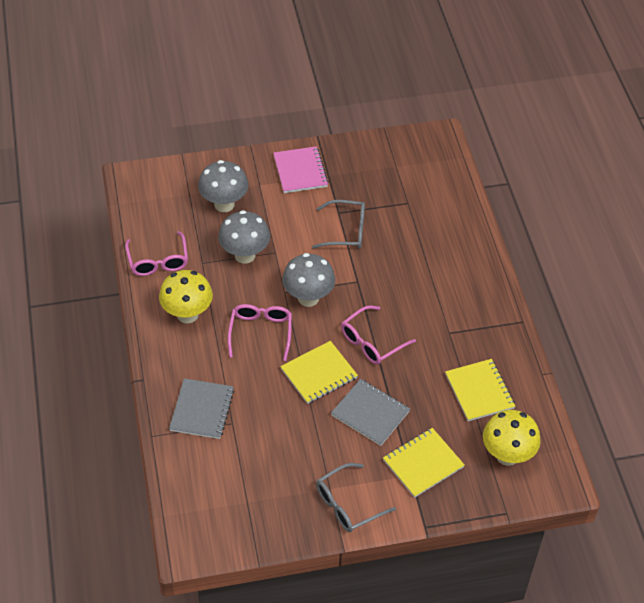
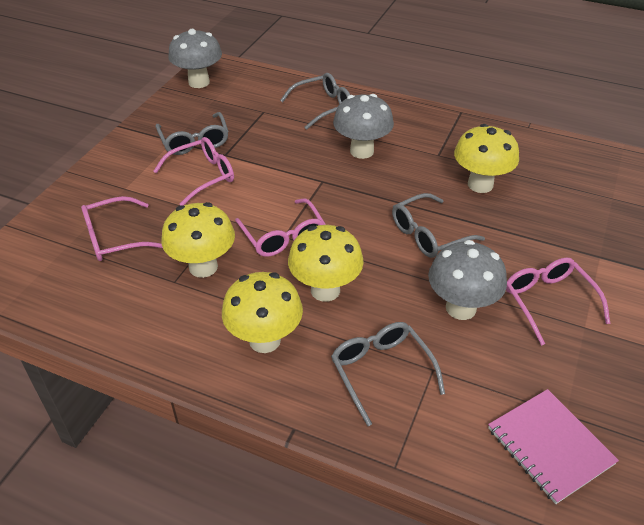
grey glasses: [312,200,365,249] [316,463,396,532] = 2 -> [156,112,228,155] [280,73,350,130] [331,322,445,426] [392,193,485,258] = 4
grey notebook: [169,378,234,439] [331,379,410,446] = 2 -> none = 0
pink glasses: [125,231,188,276] [228,304,292,361] [341,305,416,365] = 3 -> [81,196,163,261] [154,137,234,206] [235,198,325,257] [506,258,610,346] = 4
yellow mushroom: [159,270,213,324] [483,410,541,466] = 2 -> [161,202,235,278] [222,272,303,353] [288,225,364,302] [454,124,519,193] = 4
yellow notebook: [280,341,358,404] [383,428,465,498] [445,359,515,421] = 3 -> none = 0

